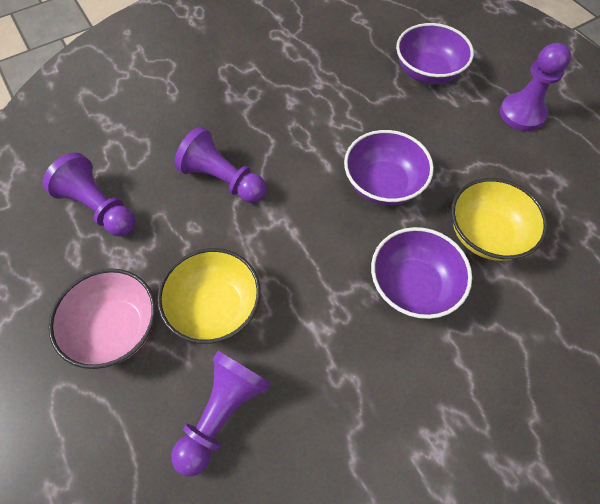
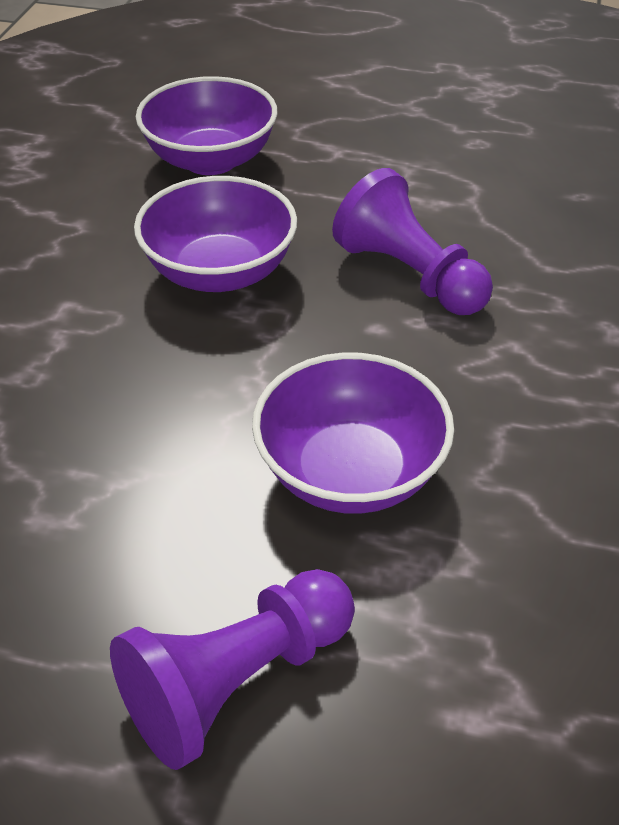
pink bowl: [48,269,156,369] = 1 -> none = 0
purple pawn: [43,152,136,236] [171,351,271,476] [174,127,267,203] [500,43,571,131] = 4 -> [110,569,355,770] [332,168,493,315] = 2
yellow bowl: [157,248,261,344] [451,178,548,261] = 2 -> none = 0

